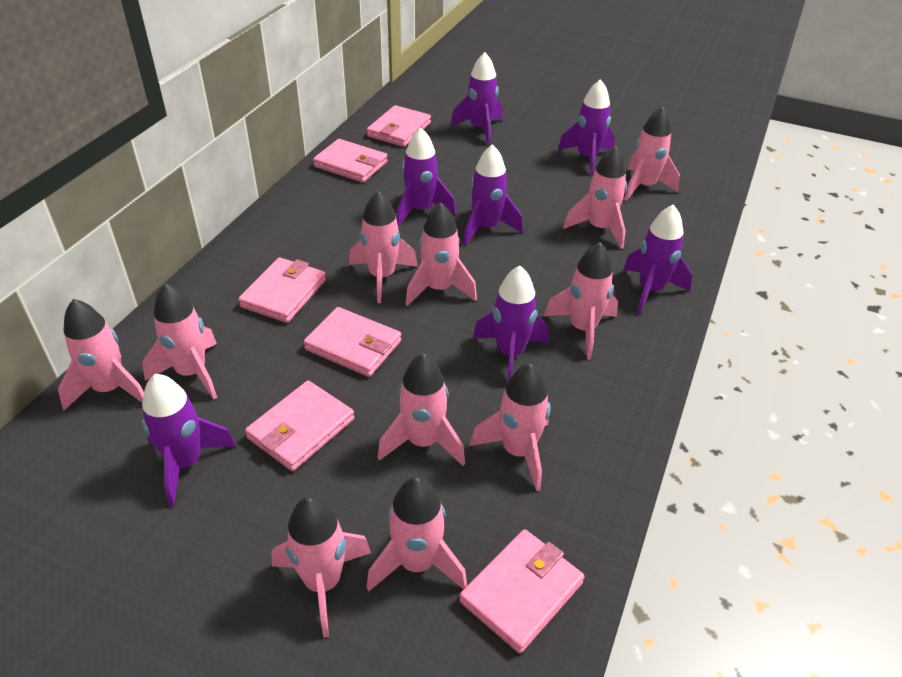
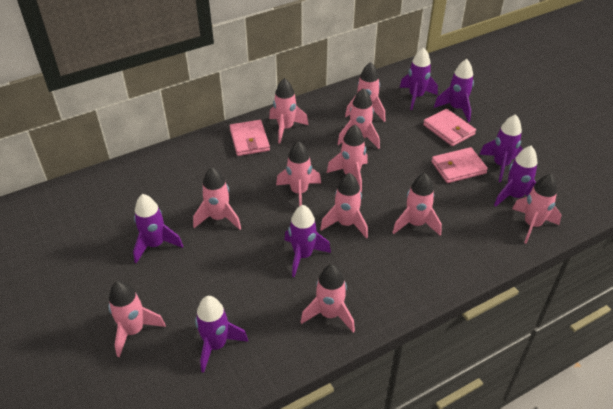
pink wallet: [238,258,326,323] [245,381,355,471] [304,307,401,377] [313,139,388,183] [367,105,431,147] [459,529,585,653] = 6 -> [230,120,270,156] [423,109,476,146] [432,147,488,183] = 3

